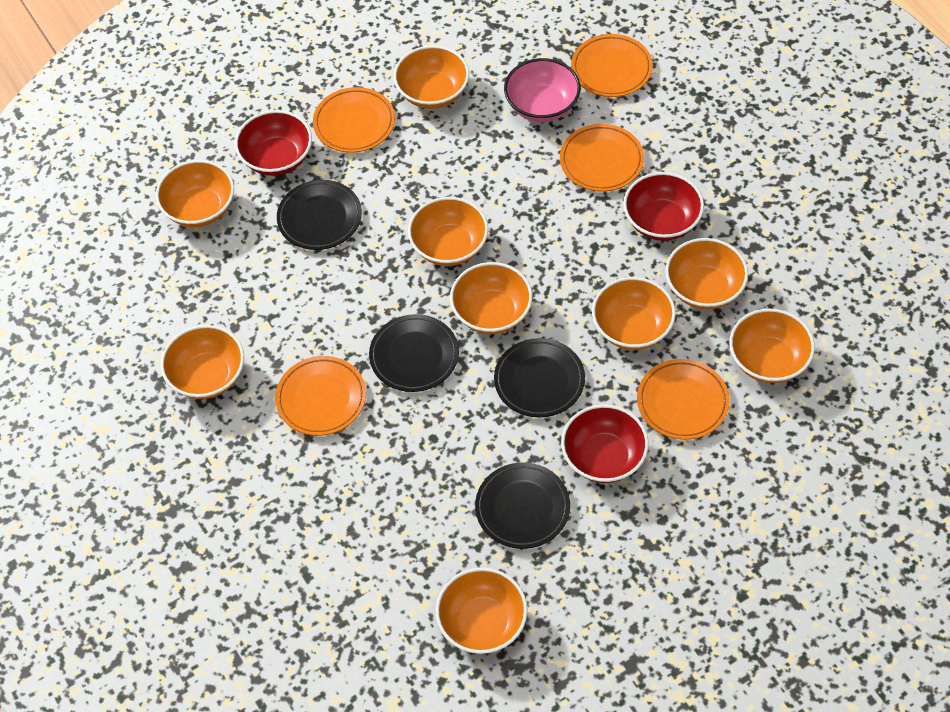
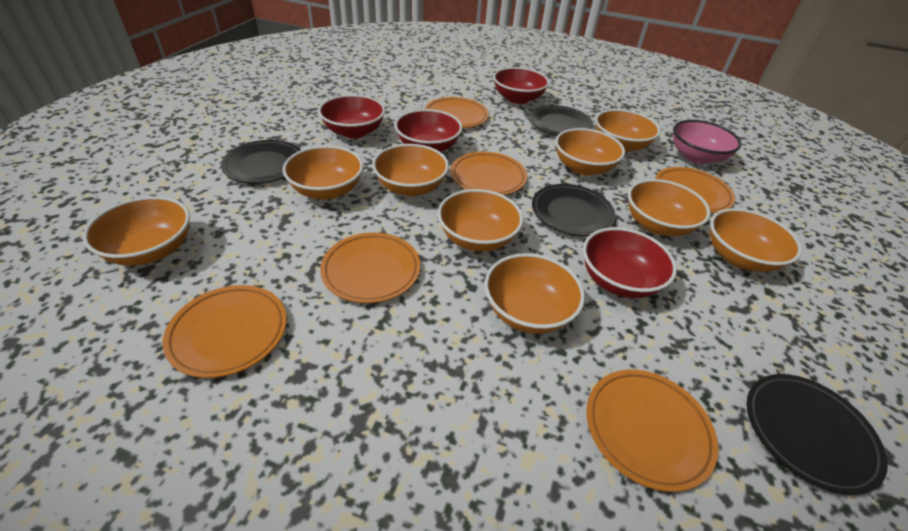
orange plate: [275,356,366,436] [313,87,395,153] [560,124,644,192] [571,34,653,97] [637,359,730,440] = 5 -> [163,285,287,378] [320,233,420,303] [424,97,489,128] [450,152,527,195] [586,370,718,492] [655,167,735,213] = 6
red bowl: [235,110,312,176] [561,404,649,483] [623,172,704,241] = 3 -> [318,94,385,139] [394,109,462,152] [493,67,549,104] [583,227,677,298] = 4

